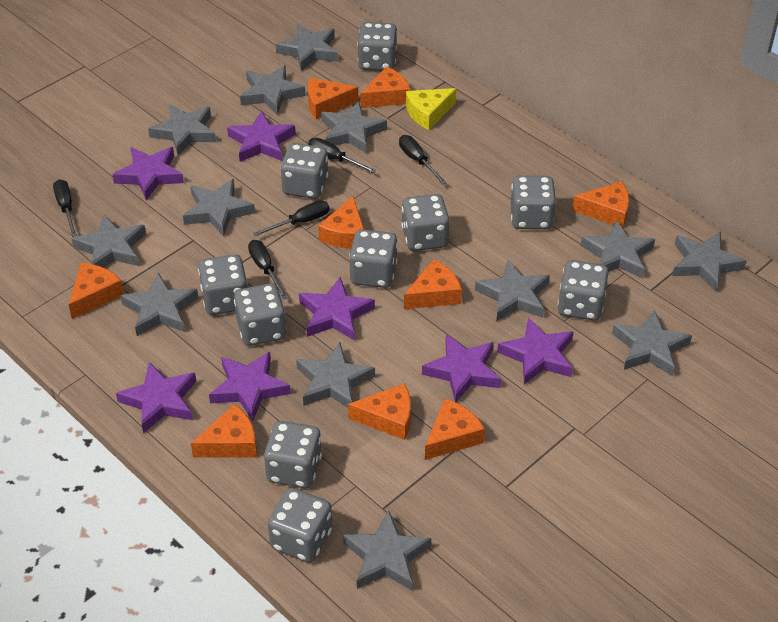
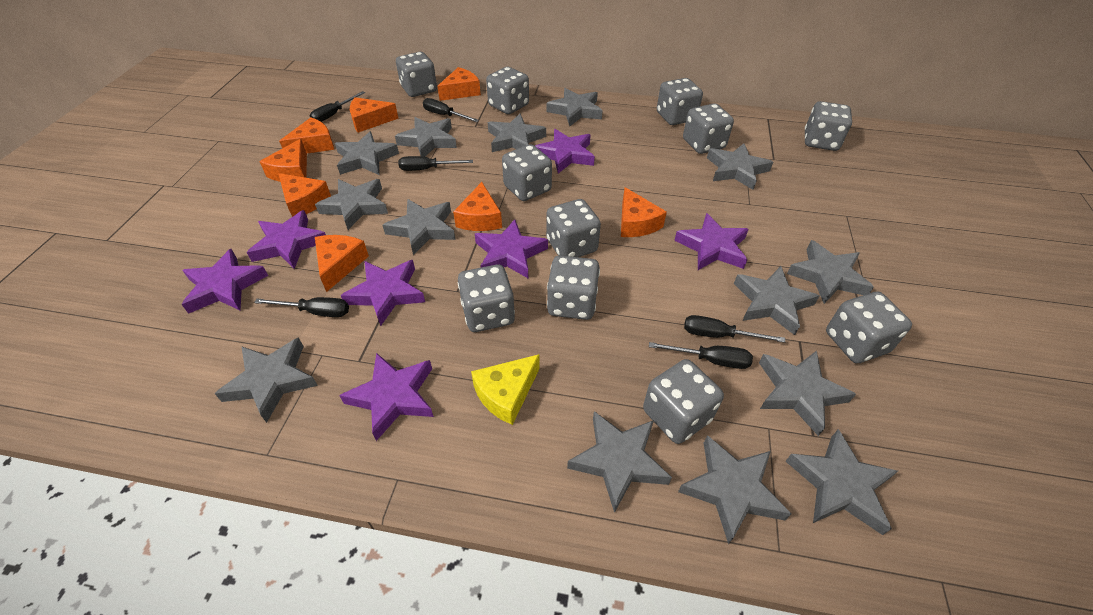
black screwdriver: [53,179,77,237] [248,240,288,300] [253,200,329,236] [308,138,377,173] [399,135,447,185] = 5 -> [254,297,349,317] [310,91,365,122] [398,156,473,171] [423,98,479,122] [649,342,753,369] [684,315,785,343] = 6
grey dice: [198,254,247,315] [234,283,286,346] [264,421,322,488] [268,488,332,563] [280,143,328,199] [349,229,398,288] [357,22,397,71] [401,194,450,251] [511,176,556,229] [558,260,609,321] = 10 -> [396,52,437,97] [458,265,515,332] [486,67,529,114] [502,144,552,201] [546,199,601,257] [547,255,600,320] [643,359,724,444] [657,78,703,125] [683,103,734,154] [805,101,852,151] [826,292,912,363] = 11
grey star: [72,214,146,268] [120,273,198,336] [148,104,216,155] [183,179,255,236] [240,65,305,115] [276,24,338,71] [296,343,375,408] [321,101,387,153] [343,510,431,591] [475,260,550,322] [581,220,655,278] [612,310,692,376] [672,232,747,292] = 13 -> [214,337,318,423] [315,179,388,230] [335,131,399,175] [383,199,455,255] [395,117,457,157] [488,114,546,152] [546,88,603,126] [567,411,672,513] [678,435,791,544] [707,143,773,190] [734,266,819,335] [759,350,856,436] [785,429,898,535] [787,240,874,304] = 14
orange cheese: [69,263,124,319] [191,404,257,458] [308,78,358,119] [318,196,364,248] [348,383,411,440] [360,67,411,108] [404,259,462,309] [425,399,485,460] [572,182,629,228] = 9 -> [259,139,307,182] [278,173,331,217] [279,118,334,153] [315,235,369,292] [350,97,399,133] [437,67,481,101] [453,182,502,231] [621,187,667,237] = 8

